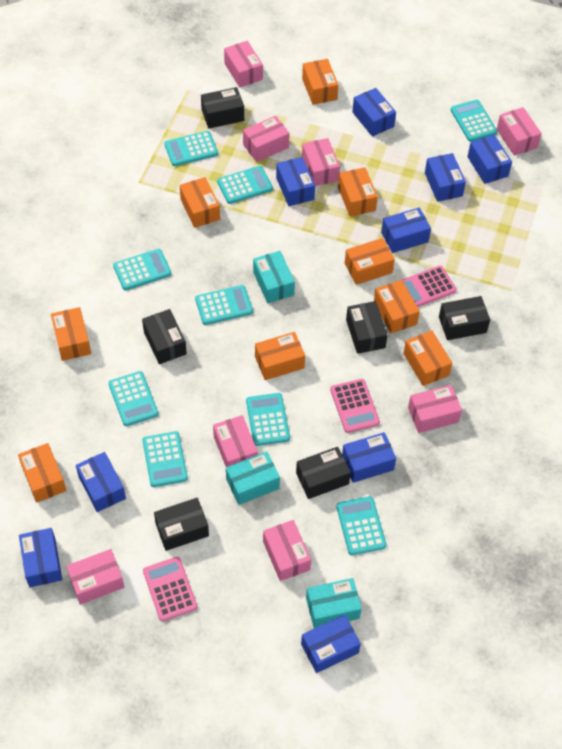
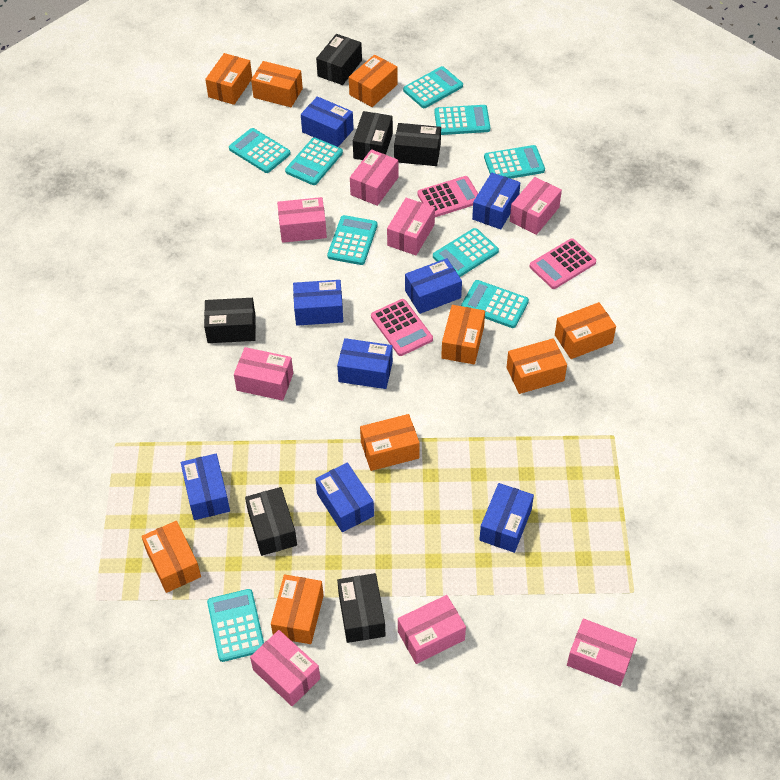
blue box: [19,528,62,587] [76,452,126,512] [276,157,315,206] [301,615,361,673] [342,432,396,483] [352,88,396,136] [381,207,431,253] [425,153,466,202] [467,135,512,184] = 9 -> [181,454,230,520] [293,280,343,326] [301,96,354,147] [315,462,374,532] [337,338,393,389] [405,258,462,314] [472,173,520,229] [479,483,534,553] = 8
turquoise box: [226,451,280,505] [253,251,295,303] [306,578,362,628] = 3 -> none = 0

